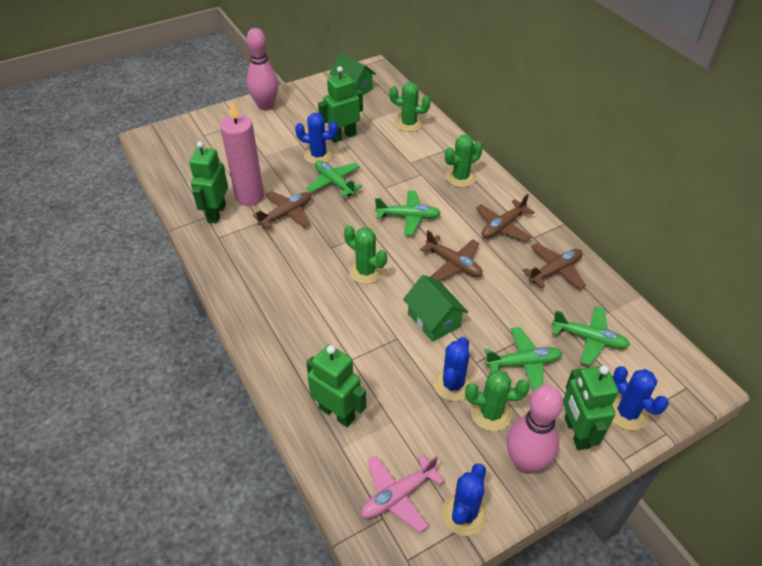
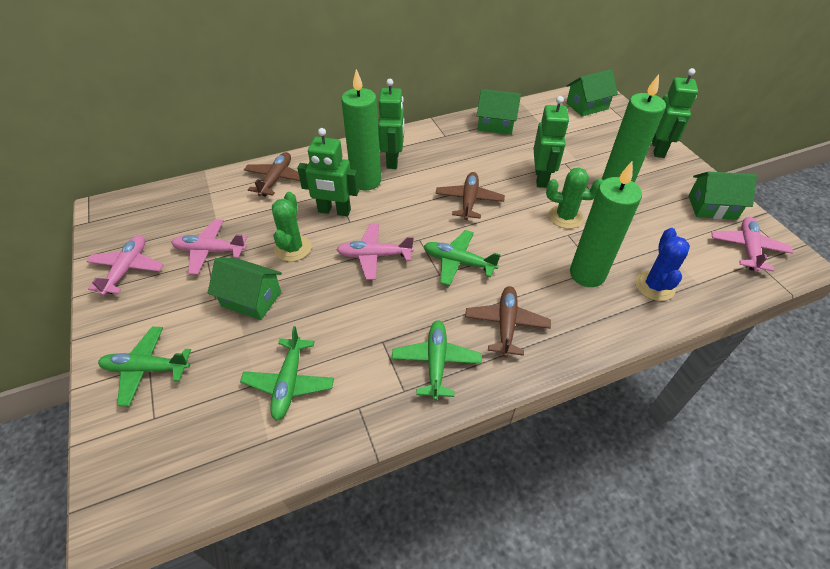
blue cactus: [295,113,338,164] [433,337,473,401] [442,463,487,536] [612,366,669,431] = 4 -> [635,228,690,301] = 1
brown plane: [253,191,311,229] [420,230,483,281] [476,194,535,241] [522,243,586,290] = 4 -> [244,152,300,197] [435,172,505,220] [465,286,551,357] = 3
green cactus: [344,226,387,284] [389,82,431,132] [445,135,483,187] [465,370,530,431] = 4 -> [272,192,312,262] [546,168,603,229] = 2
green candle: none = 0 -> [341,69,381,190] [570,162,642,287] [602,74,666,183] = 3
green house: [329,53,376,95] [403,275,468,342] = 2 -> [208,258,282,320] [477,89,521,135] [566,69,618,116] [688,172,757,220] = 4
pink bowling pin: [246,28,279,110] [507,385,563,474] = 2 -> none = 0
pink candle: [220,102,264,206] = 1 -> none = 0
pink plane: [361,454,444,533] = 1 -> [86,235,164,296] [171,219,248,275] [336,224,414,280] [711,217,793,272] = 4

